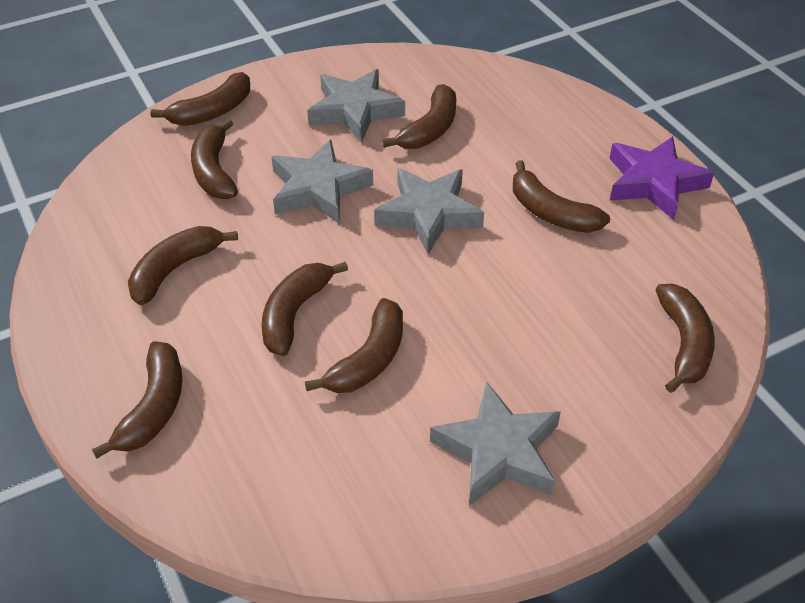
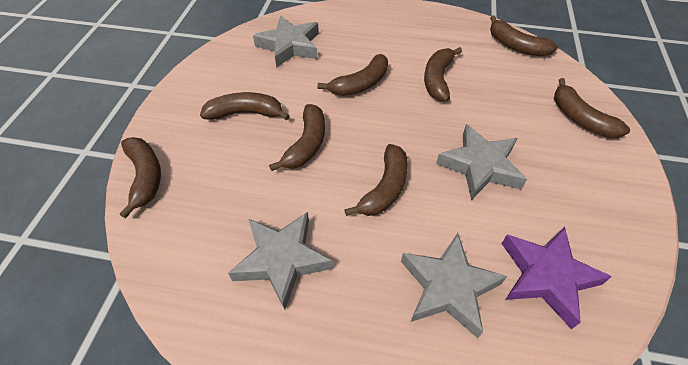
brown banana: [92,341,182,459] [128,226,238,305] [150,72,250,126] [191,119,238,199] [261,262,348,356] [305,298,403,393] [382,84,456,149] [513,161,610,233] [655,284,715,393] = 9 -> [120,137,161,218] [200,92,290,121] [269,104,325,171] [317,54,388,96] [344,144,408,216] [424,47,462,101] [490,15,558,56] [554,78,630,138] = 8

